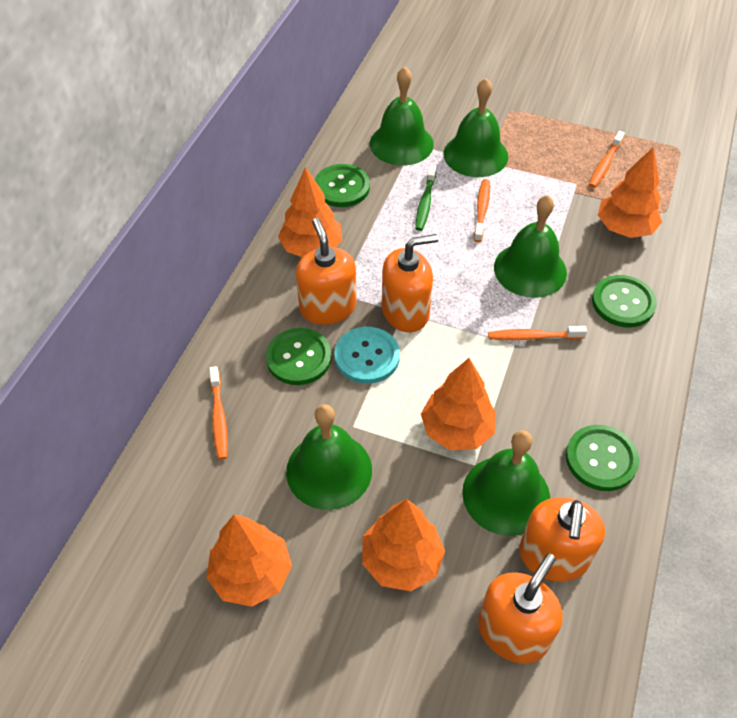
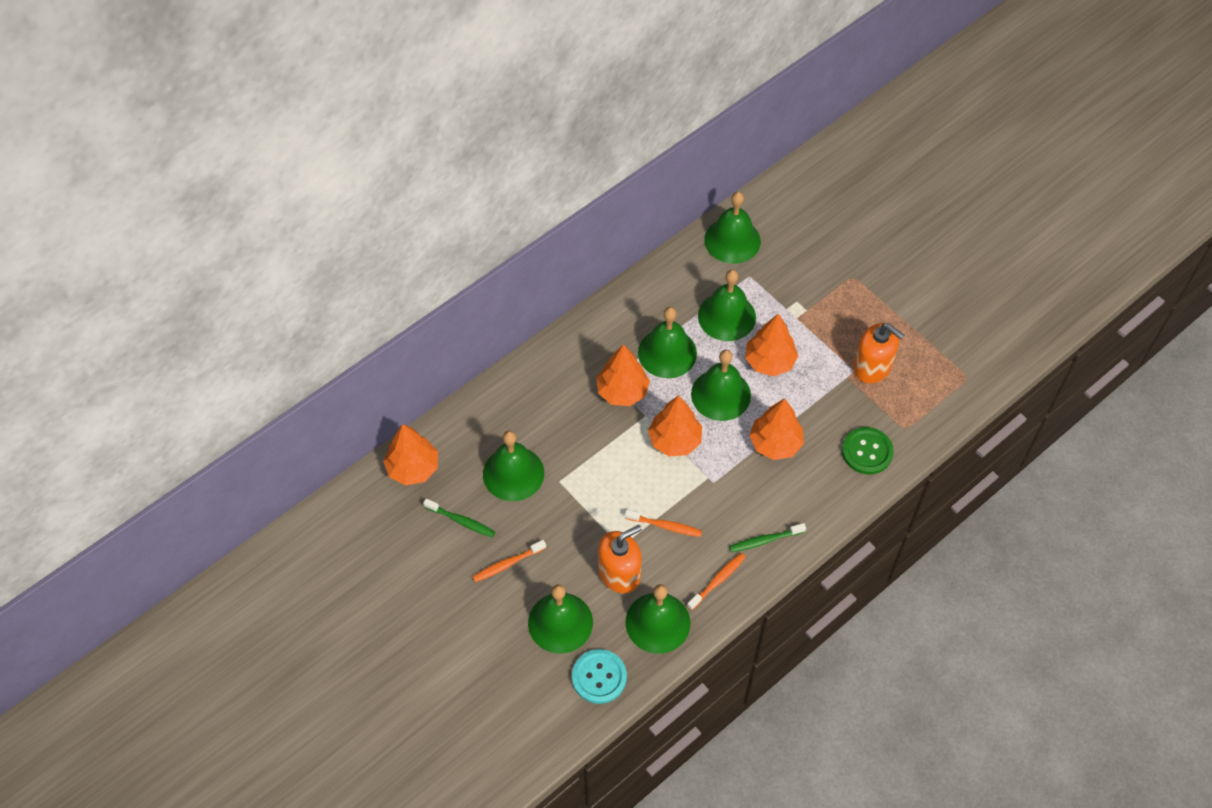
green bell: [286,404,372,510] [370,67,434,165] [443,78,508,177] [462,430,550,536] [494,195,567,298] = 5 -> [483,431,544,501] [528,584,593,653] [626,584,690,654] [638,307,697,378] [691,350,751,421] [698,269,756,341] [704,192,761,264] = 7
green button: [266,328,332,385] [315,164,370,207] [566,425,639,491] [592,275,657,327] = 4 -> [842,427,894,474] = 1
green toothbrush: [415,165,436,231] = 1 -> [423,498,495,538] [729,523,806,552] = 2
orange soap dispenser: [296,218,356,325] [382,234,438,332] [478,553,563,664] [519,497,605,582] = 4 -> [598,525,642,593] [853,323,904,383] = 2
orange toothbrush: [209,366,228,460] [474,179,490,242] [488,326,587,340] [589,131,625,188] = 4 -> [473,540,546,582] [625,510,702,537] [687,553,746,610] = 3

